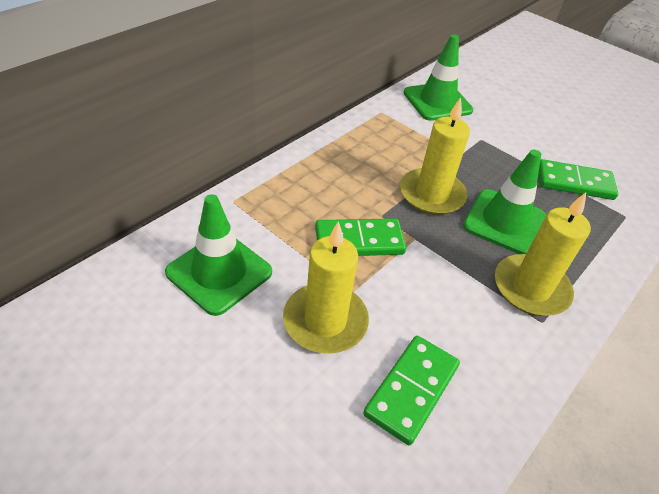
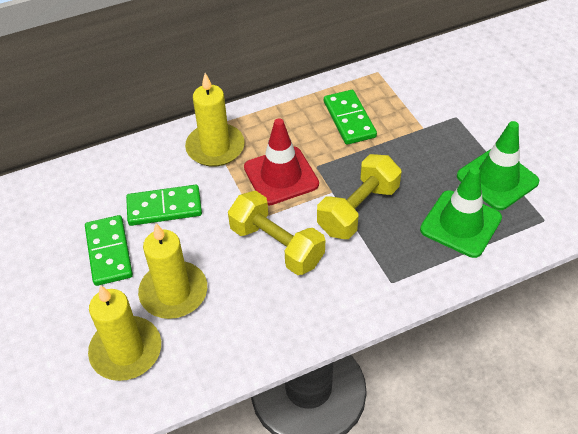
green traffic cone: [165,194,272,316] [404,34,473,121] [463,150,546,254] = 3 -> [420,167,502,258] [457,121,539,210] = 2
red traffic cone: none = 0 -> [244,119,319,205] = 1
yellow dumbbell: none = 0 -> [228,191,325,275] [317,154,401,239] = 2

